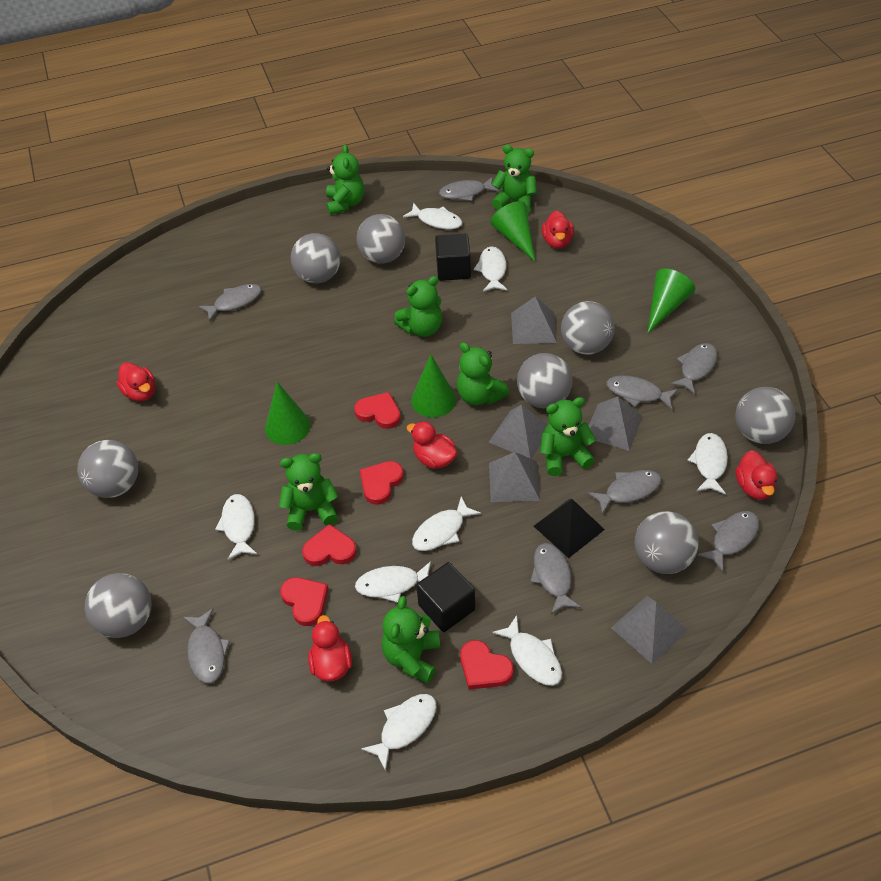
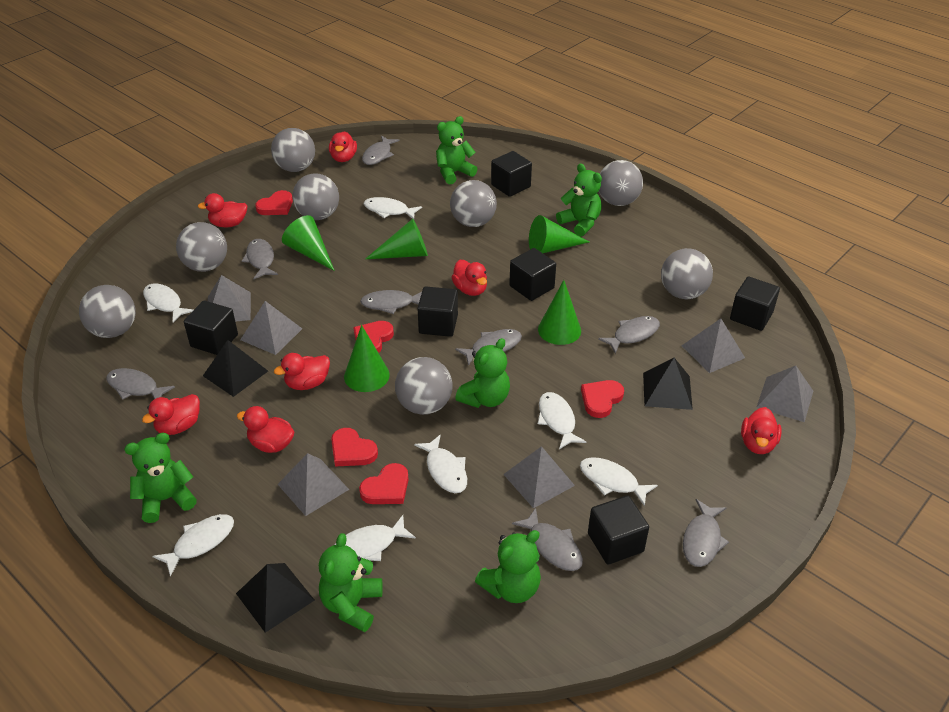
black cube: [416,562,475,632] [435,234,471,281] = 2 -> [184,301,238,355] [417,286,458,337] [491,151,532,197] [509,248,556,301] [588,495,649,565] [730,276,780,331] = 6
black pyramid: [534,499,605,558] = 1 -> [203,340,268,397] [236,563,315,633] [643,358,693,410] = 3
green cone: [265,382,310,445] [411,354,456,418] [490,201,535,261] [647,269,695,333] = 4 -> [282,215,335,271] [344,325,390,392] [365,219,428,259] [529,215,589,253] [538,280,581,345] = 5
green teddy bear: [279,453,338,531] [326,144,364,215] [382,596,440,683] [394,276,442,337] [457,342,509,405] [491,144,537,214] [540,397,596,476] = 7 -> [124,433,197,523] [319,533,383,632] [436,116,477,184] [455,338,510,408] [475,530,541,603] [556,163,602,237] = 6
grey pyramid: [489,404,548,459] [489,452,540,502] [511,297,557,344] [589,396,643,451] [611,596,688,664] = 5 -> [208,275,251,322] [240,301,302,355] [278,453,349,516] [503,446,575,508] [682,319,745,373] [756,366,813,422] = 6
red duck: [116,362,155,401] [308,615,352,682] [406,421,457,469] [542,211,574,249] [736,450,778,500] = 5 -> [142,394,200,435] [198,193,247,227] [237,406,294,453] [274,353,330,390] [329,131,357,162] [451,260,487,296] [741,407,782,454] = 7
white fish: [215,494,257,560] [355,561,431,603] [361,694,437,771] [403,203,463,229] [412,496,481,551] [473,246,508,292] [492,615,562,686] [688,433,728,495] = 8 -> [143,284,193,322] [153,514,234,577] [335,515,416,561] [364,197,422,219] [414,434,467,493] [538,392,586,449] [580,457,658,507] = 7

